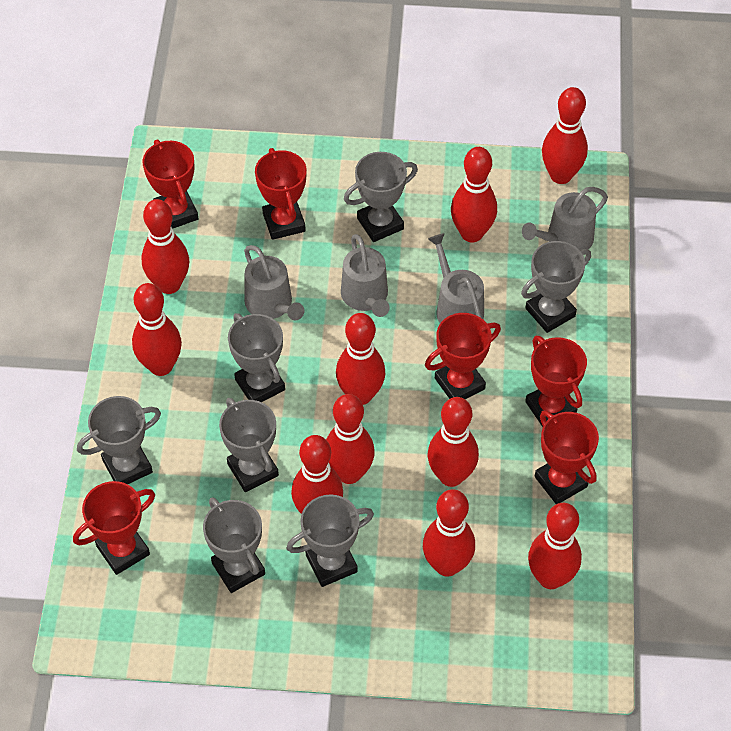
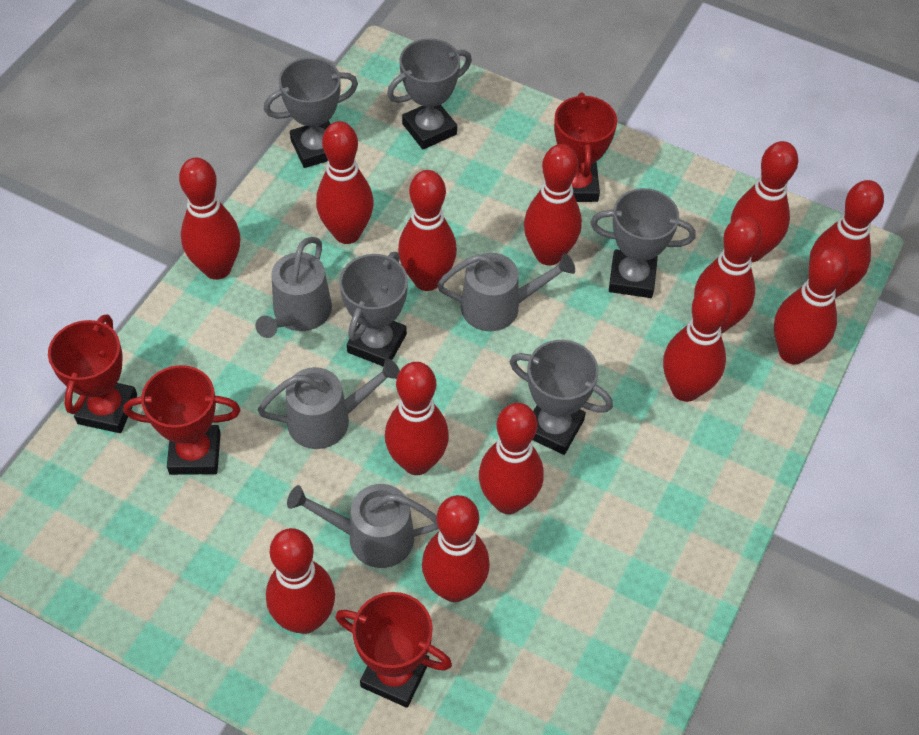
grey trophy: [77,396,161,484] [203,497,265,593] [219,398,279,492] [228,313,285,402] [286,494,374,587] [344,152,418,242] [521,241,591,333] = 7 -> [264,57,358,168] [339,252,408,367] [387,38,472,149] [510,340,613,455] [591,188,696,298] = 5
red bowling pin: [132,283,182,376] [142,199,189,294] [291,435,343,514] [326,394,375,484] [336,313,385,405] [423,489,475,577] [427,397,479,487] [451,147,497,242] [528,503,582,589] [542,87,588,184] = 10 -> [179,157,240,280] [266,528,335,634] [316,121,374,244] [385,362,449,475] [398,170,457,291] [422,495,490,602] [479,403,544,514] [524,144,582,265] [663,285,731,402] [694,216,762,334] [731,141,798,262] [774,247,849,364] [809,180,884,298] = 13
red trophy: [73,481,155,575] [143,139,198,229] [255,148,307,240] [425,313,501,399] [525,336,587,427] [535,410,599,504] = 6 -> [48,314,137,433] [123,365,241,475] [336,592,452,708] [554,93,617,202] = 4

